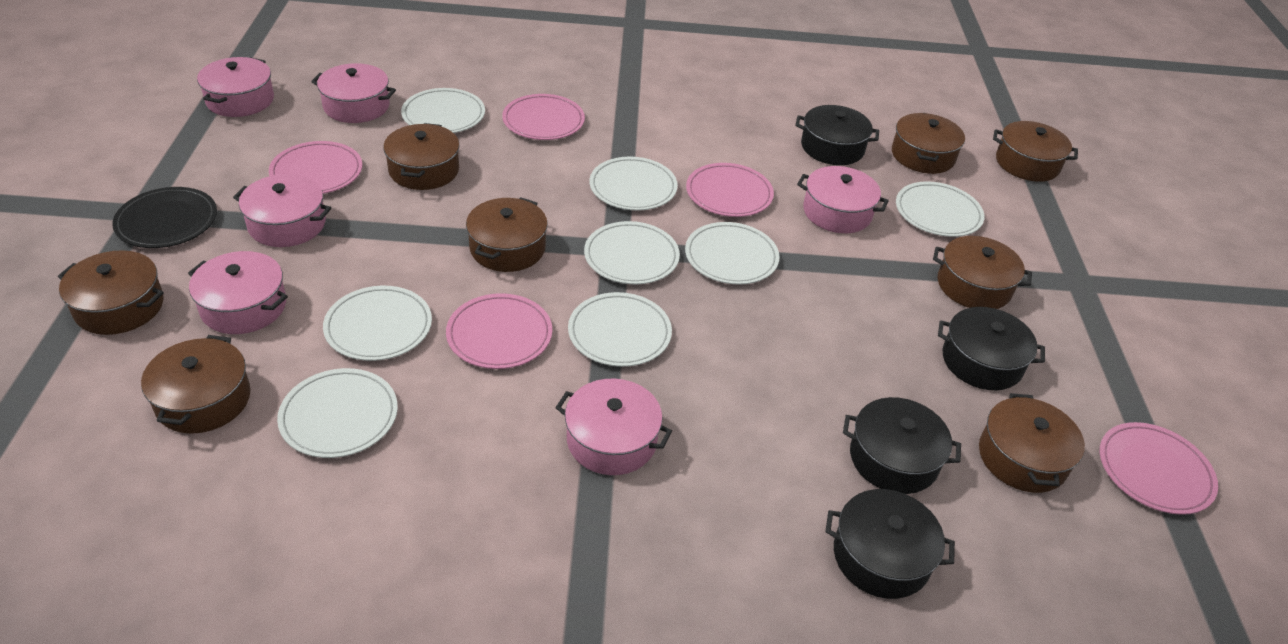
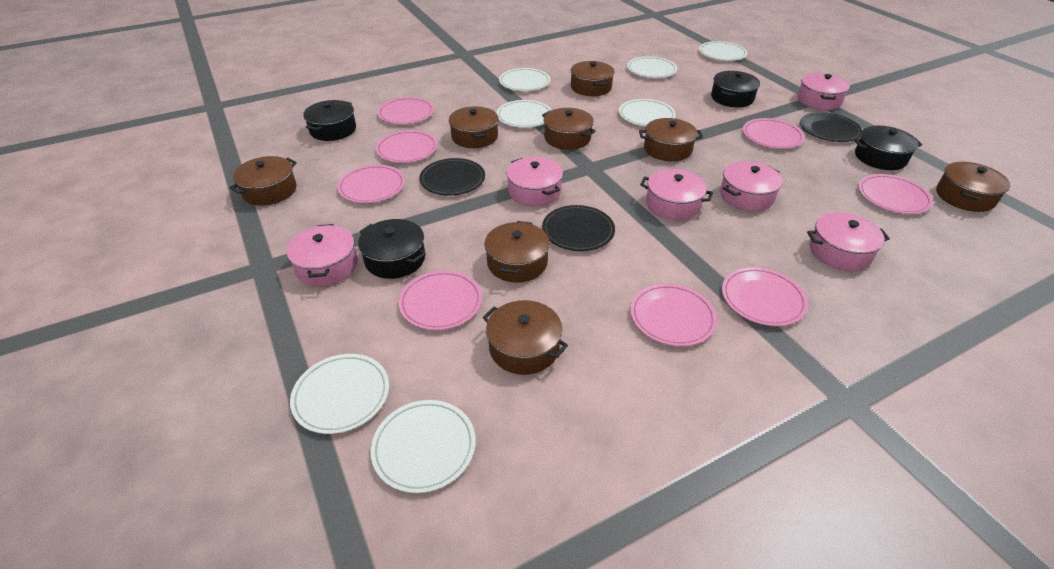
black plate: [112,187,217,248] = 1 -> [419,158,485,195] [542,205,615,251] [800,112,862,142] = 3
pink plate: [269,141,362,194] [446,293,552,369] [502,94,585,140] [686,163,774,217] [1100,422,1218,515] = 5 -> [337,165,405,203] [376,130,438,163] [377,97,434,125] [398,270,482,330] [630,284,717,346] [722,267,808,326] [743,118,805,149] [858,174,933,214] = 8
white plate: [277,368,398,458] [323,286,432,361] [401,88,485,133] [568,292,672,367] [584,221,680,285] [590,157,678,211] [685,222,780,285] [896,181,984,237] = 8 -> [290,354,389,434] [371,400,476,493] [497,100,552,128] [499,68,550,91] [619,99,676,126] [627,56,677,78] [699,41,748,61] = 7

